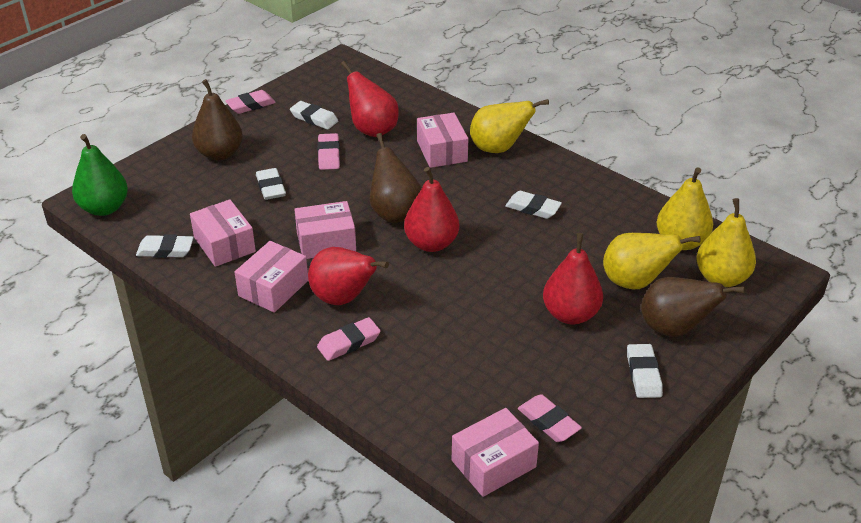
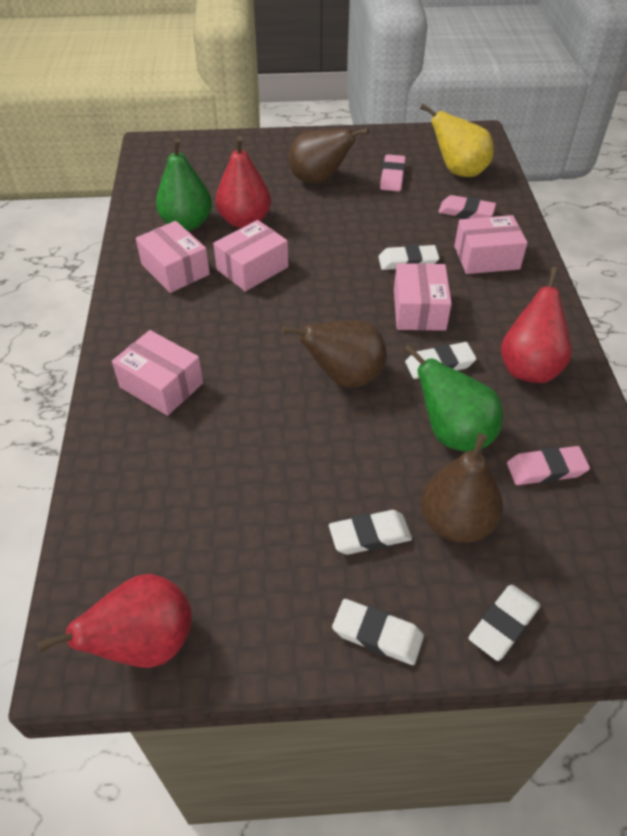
green pear: [72,134,128,216] = 1 -> [156,138,212,231] [403,344,503,452] = 2
pink eraser: [225,90,276,114] [317,317,381,361] [318,133,340,170] [518,394,582,442] = 4 -> [380,154,406,191] [438,195,496,219] [507,446,590,485] = 3
red pear: [308,247,389,305] [341,61,399,137] [404,167,459,252] [543,233,603,324] = 4 -> [37,574,192,668] [216,136,271,228] [501,267,571,383] = 3
yellow pear: [470,99,549,153] [603,233,700,289] [657,167,713,250] [697,198,756,287] = 4 -> [420,103,494,177] = 1

